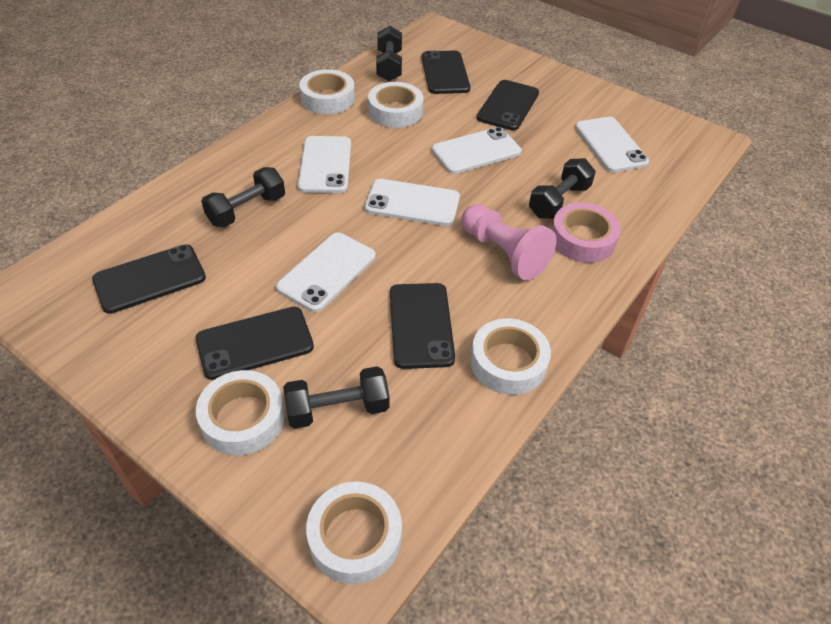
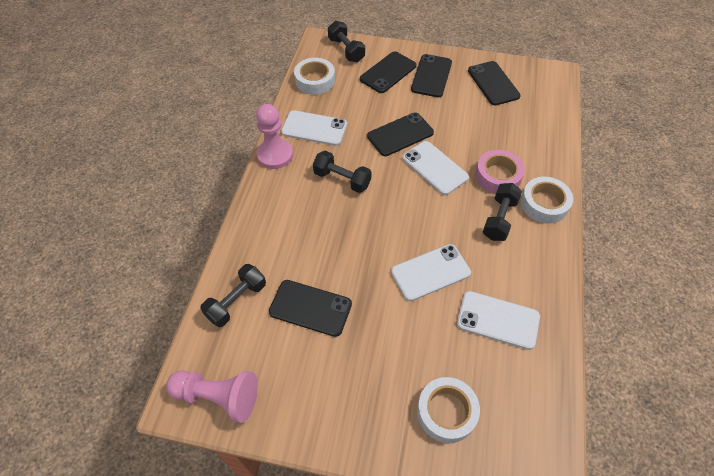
pink pawn: [461,204,557,280] = 1 -> [166,370,258,423] [256,104,293,169] = 2
white phone: [276,233,376,312] [298,136,351,193] [365,179,460,226] [432,127,522,174] [575,117,649,172] = 5 -> [281,110,347,146] [391,244,471,301] [402,141,469,195] [457,291,540,350] = 4
white tape: [196,370,285,456] [299,69,355,114] [306,481,402,584] [368,82,424,128] [470,318,551,395] = 5 -> [294,58,335,95] [417,377,480,443] [521,177,573,224] = 3

